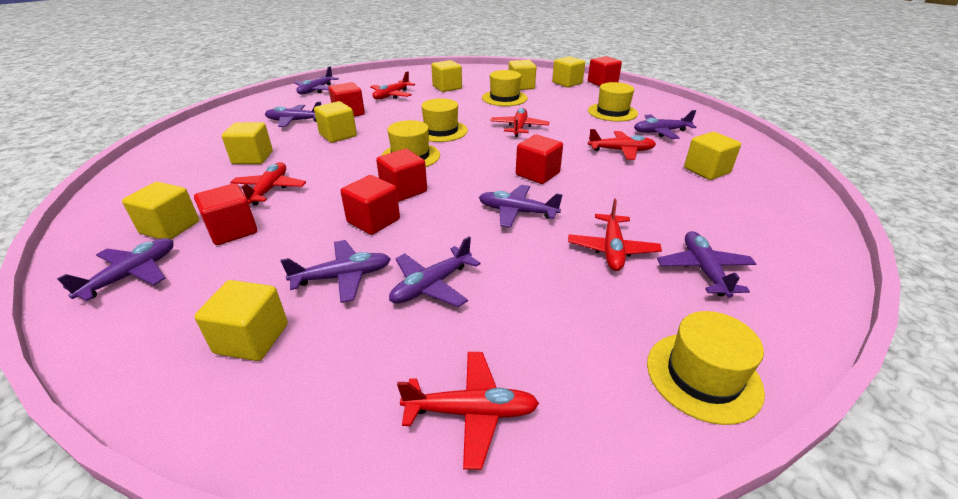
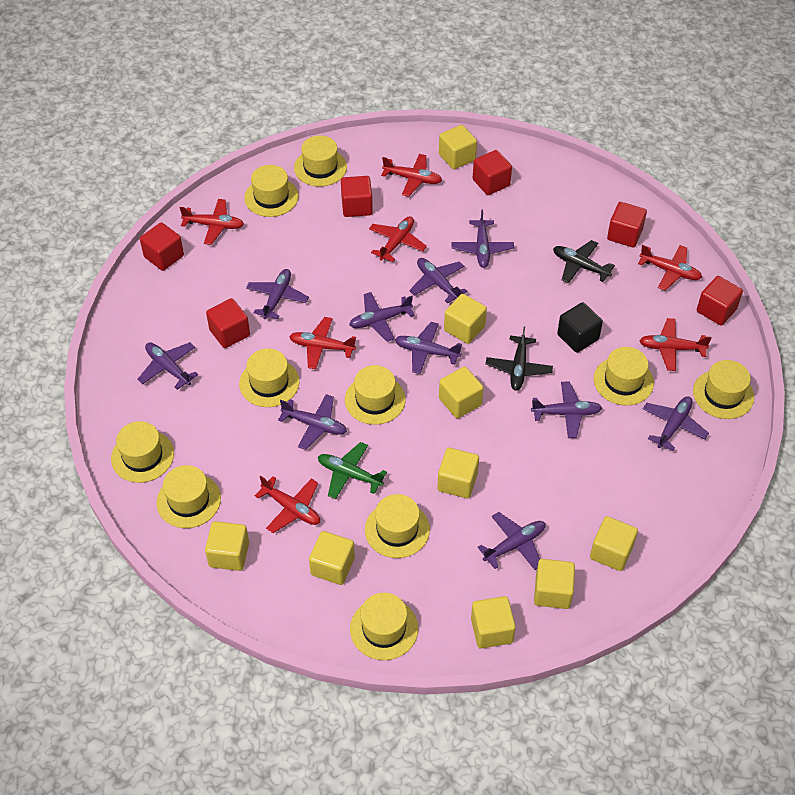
black cube: none = 0 -> [557,302,603,353] = 1
black plane: none = 0 -> [486,327,553,391] [553,240,615,284] = 2
green plane: none = 0 -> [318,442,387,499] = 1
purple plane: [57,238,174,301] [265,102,321,127] [280,240,390,303] [294,66,339,94] [389,236,480,307] [479,185,563,228] [634,110,697,139] [657,231,756,298] = 8 -> [137,342,198,390] [246,269,309,319] [278,394,347,450] [349,292,415,342] [395,322,462,374] [409,258,467,304] [451,210,514,268] [478,512,546,570] [531,382,602,438] [643,396,709,451] = 10
red plane: [230,162,306,206] [370,71,415,99] [397,352,539,470] [490,108,549,137] [568,199,662,271] [588,129,656,160] = 6 -> [180,199,244,245] [255,476,320,533] [289,317,356,369] [369,216,427,262] [381,154,442,197] [638,245,702,290] [639,318,712,371] = 7
yellow cube: [122,182,199,239] [194,280,288,361] [222,122,273,164] [314,101,357,143] [431,60,462,92] [508,60,537,90] [552,56,585,87] [684,132,741,180] = 8 -> [205,521,249,571] [309,531,355,585] [437,448,479,498] [439,125,477,170] [439,366,484,418] [444,294,487,344] [471,596,516,648] [534,559,575,609] [590,516,638,571] = 9
yellow hat: [381,120,440,167] [421,98,468,142] [482,70,528,106] [588,82,638,122] [647,311,765,425] = 5 -> [111,421,174,483] [156,465,221,528] [239,349,299,407] [244,165,299,217] [294,135,347,187] [345,365,405,425] [350,593,418,660] [365,494,430,558] [594,347,654,405] [693,360,754,419] = 10

